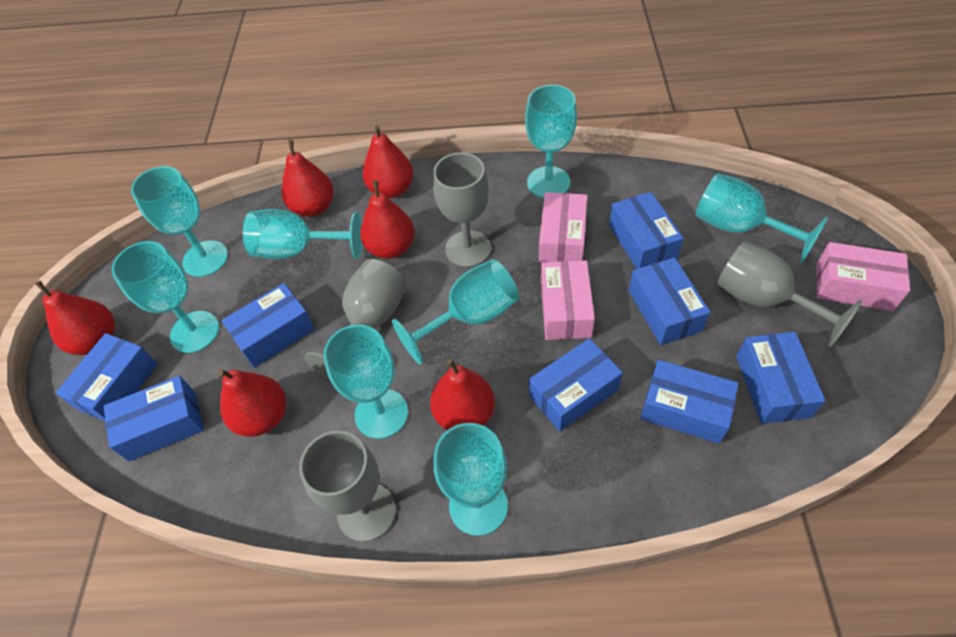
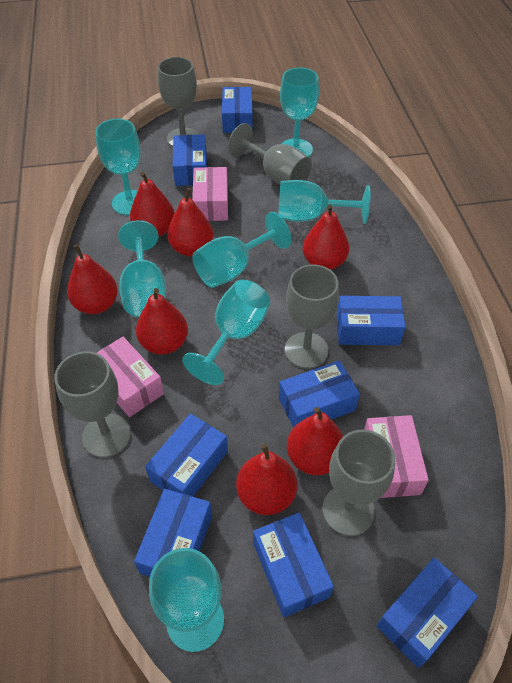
grey goblet: [299,430,396,542] [304,259,406,379] [433,153,491,267] [717,241,862,347] = 4 -> [54,351,131,457] [158,57,199,147] [228,123,312,185] [285,264,339,369] [323,430,395,536] = 5
red pear: [35,280,115,355] [217,369,286,437] [282,140,334,217] [360,181,415,259] [363,125,413,198] [430,359,495,430] = 6 -> [67,244,118,314] [130,172,175,237] [136,288,188,355] [167,187,213,257] [236,444,297,515] [287,407,343,475] [303,204,349,270] = 7
turquoise goblet: [112,241,219,353] [131,166,228,277] [243,209,363,259] [323,325,408,439] [392,259,519,365] [434,423,508,536] [525,85,577,198] [696,173,828,263] = 8 -> [95,119,141,215] [118,220,166,317] [149,548,224,652] [182,280,270,385] [192,212,291,288] [278,180,370,224] [280,68,319,157] = 7

